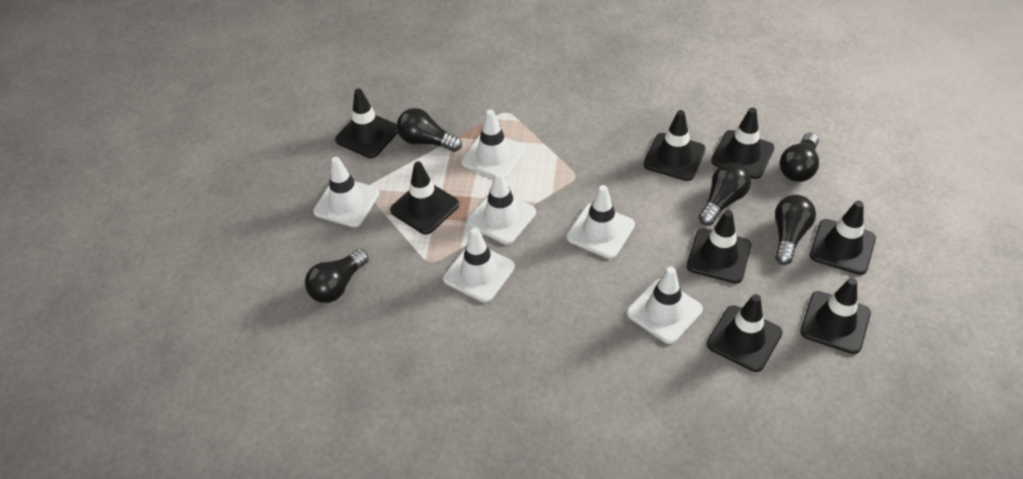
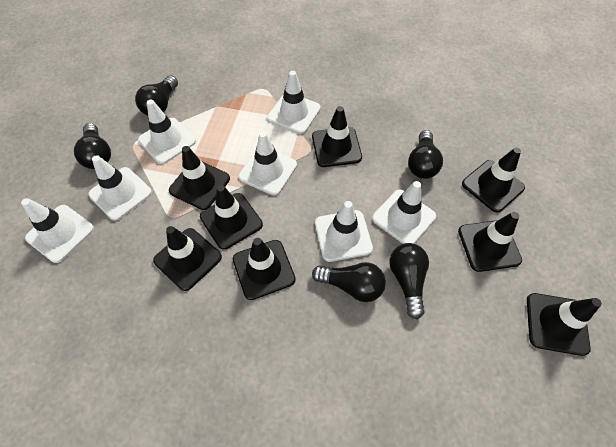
white traffic cone: [313,157,380,227] [443,228,515,303] [461,109,525,179] [467,171,536,244] [566,185,635,259] [627,267,703,344] = 6 -> [21,198,94,263] [88,155,152,221] [138,100,196,164] [238,131,297,195] [267,71,321,134] [315,201,373,262] [372,181,436,244] = 7

